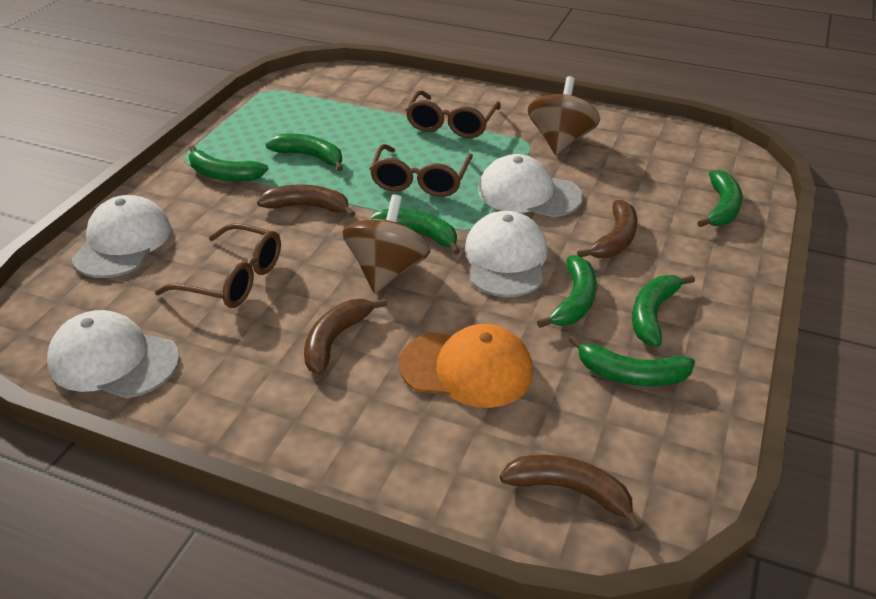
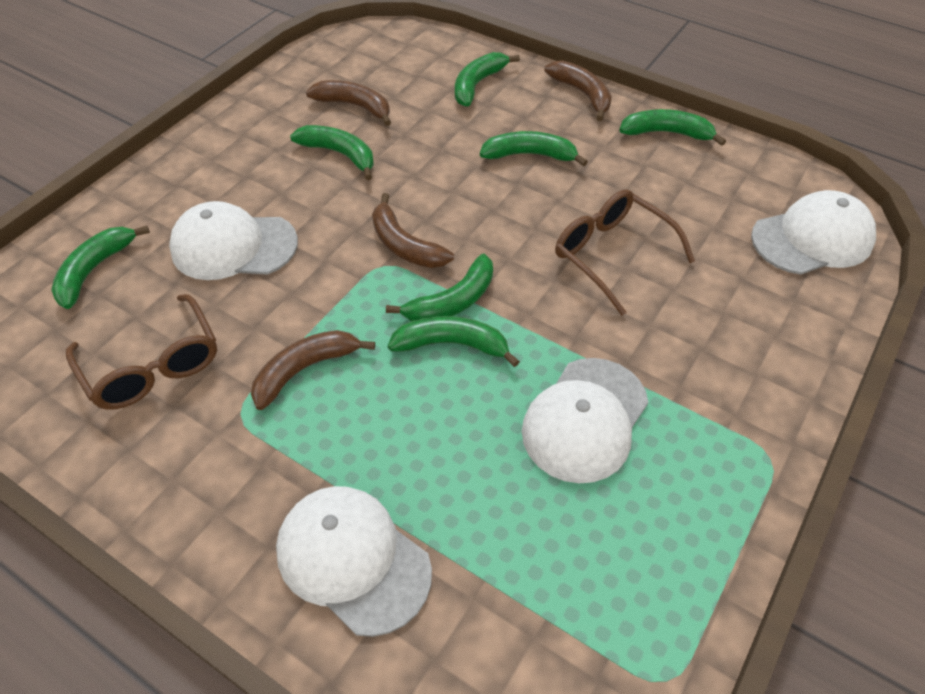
brown glasses: [155,223,281,308] [370,144,473,197] [406,91,501,138] = 3 -> [66,294,217,409] [555,189,695,315] = 2
brown spinning top: [342,194,430,293] [528,76,600,155] = 2 -> none = 0
orange cap: [399,324,533,408] = 1 -> none = 0

